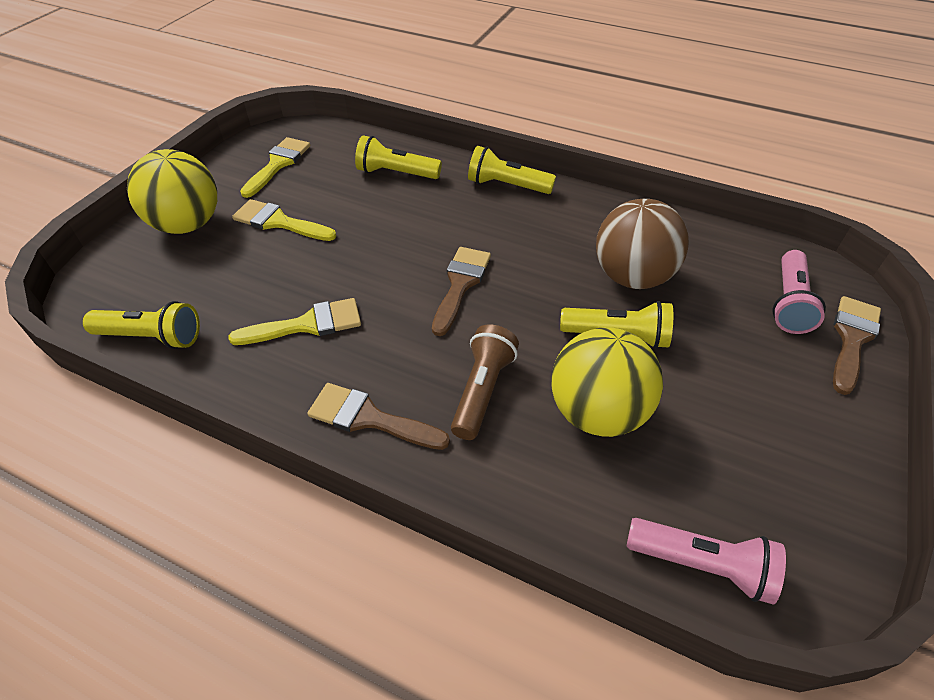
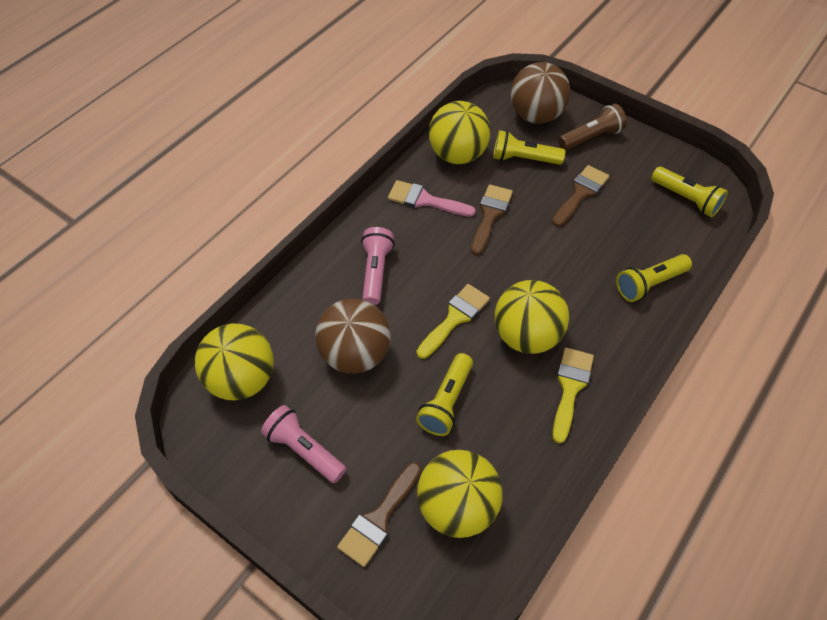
brown ball: [596,199,689,289] = 1 -> [315,299,391,374] [510,62,570,124] = 2
pink brush: none = 0 -> [388,180,476,217] = 1
yellow ball: [127,149,217,234] [551,327,663,437] = 2 -> [195,323,274,400] [417,450,503,538] [429,101,490,164] [495,280,569,354] = 4
yellow brush: [228,298,361,345] [232,199,336,241] [240,137,310,198] = 3 -> [417,284,490,359] [552,348,594,443] = 2

